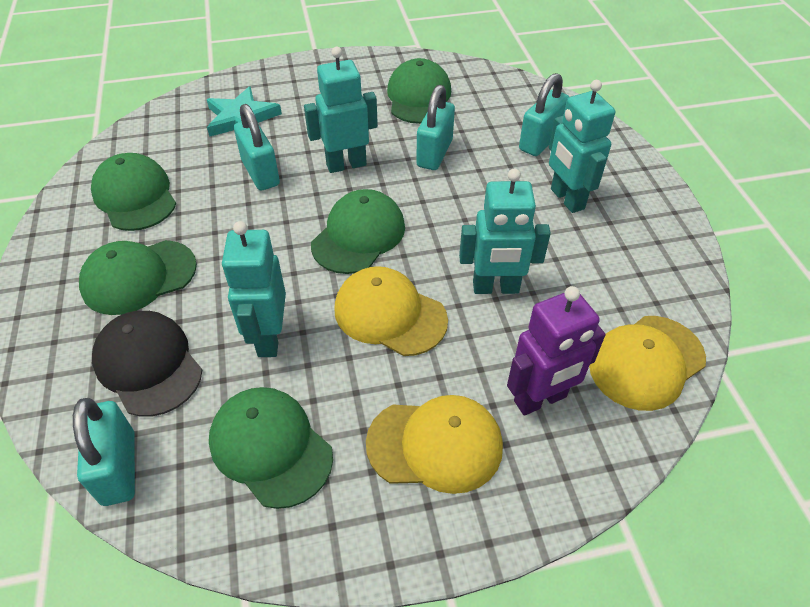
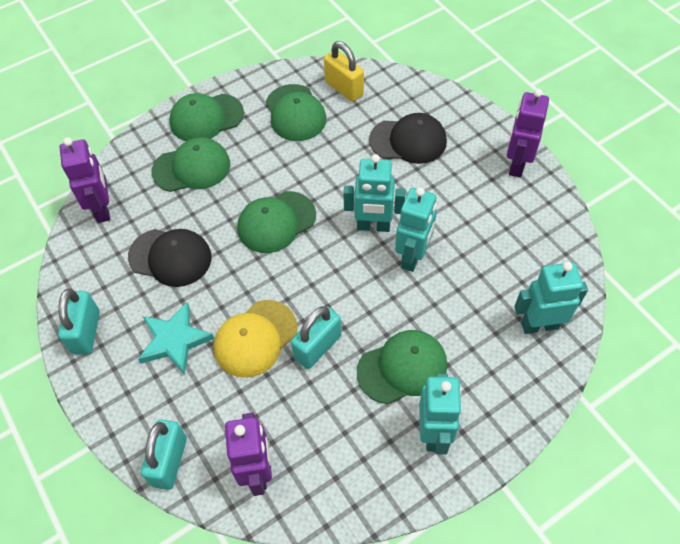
black cap: [92,311,202,417] = 1 -> [128,229,212,287] [369,113,447,164] = 2
purple robot: [507,286,605,416] = 1 -> [60,137,110,223] [225,413,272,496] [507,89,549,178] = 3
turquoise padlock: [73,398,135,506] [234,104,280,191] [416,85,455,170] [519,73,569,156] = 4 -> [58,289,100,354] [141,419,187,490] [291,306,341,369] = 3
yellow cap: [334,266,448,356] [366,395,503,494] [589,316,706,411] = 3 -> [214,300,297,378] = 1
yellow padlock: none = 0 -> [324,41,364,102] = 1

